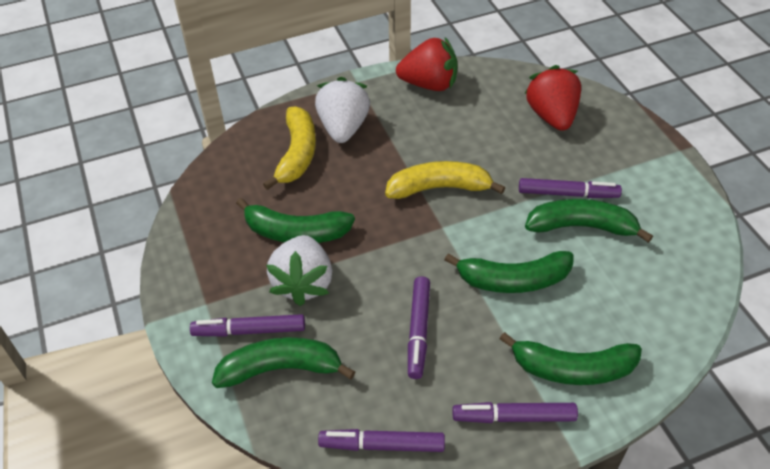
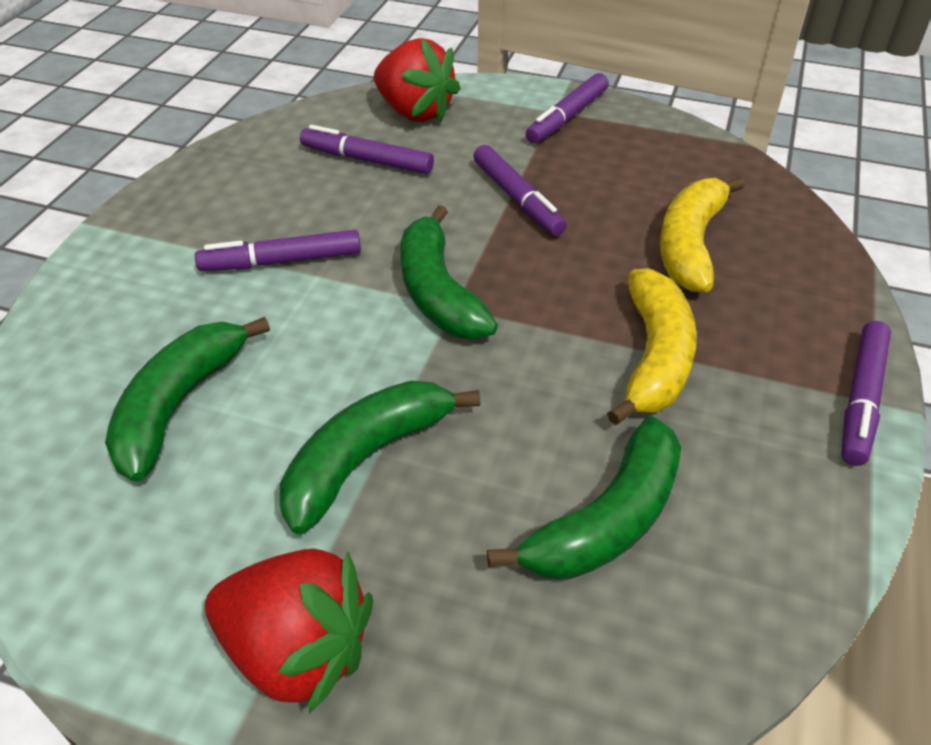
green banana: [212,337,356,388] [236,198,355,243] [444,251,574,293] [500,332,642,385] [525,199,653,243] = 5 -> [105,317,270,482] [280,381,481,534] [401,205,498,339] [487,416,681,580] = 4
white strawberry: [266,235,332,306] [315,77,370,143] = 2 -> none = 0

